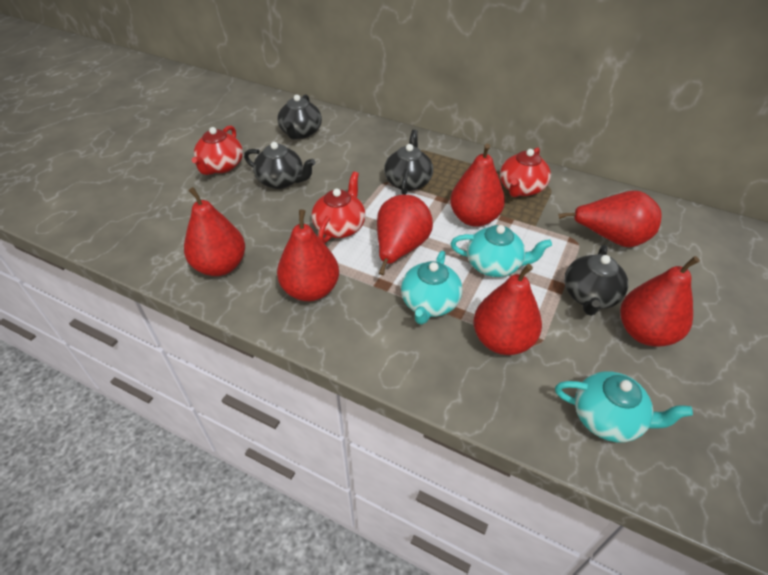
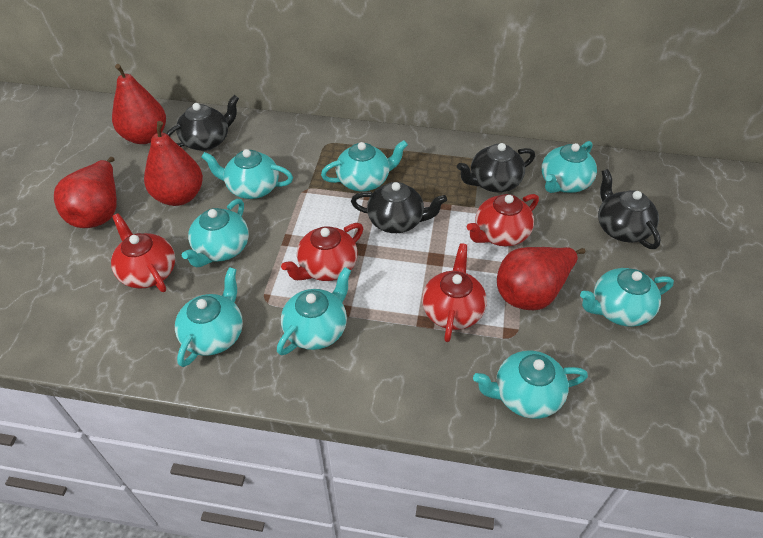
red pear: [184,187,245,276] [277,210,339,301] [377,195,433,275] [450,144,505,227] [473,264,542,355] [558,191,661,247] [620,256,700,347] = 7 -> [54,157,117,228] [112,64,166,144] [144,121,203,206] [497,247,585,310] = 4
red teapot: [192,125,243,175] [312,172,366,243] [500,147,551,197] = 3 -> [111,213,175,292] [281,223,363,281] [422,243,487,342] [467,194,539,246] = 4
turquoise teapot: [401,251,463,325] [451,225,552,277] [555,372,693,442] = 3 -> [175,267,243,367] [182,199,249,267] [201,149,293,199] [277,267,351,355] [321,140,408,191] [473,351,588,419] [541,141,597,193] [580,268,674,327] = 8

